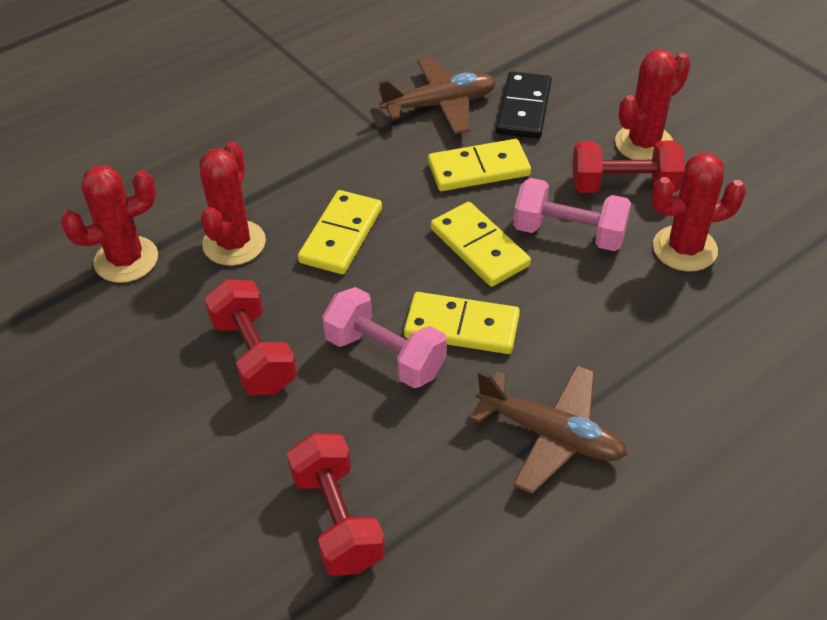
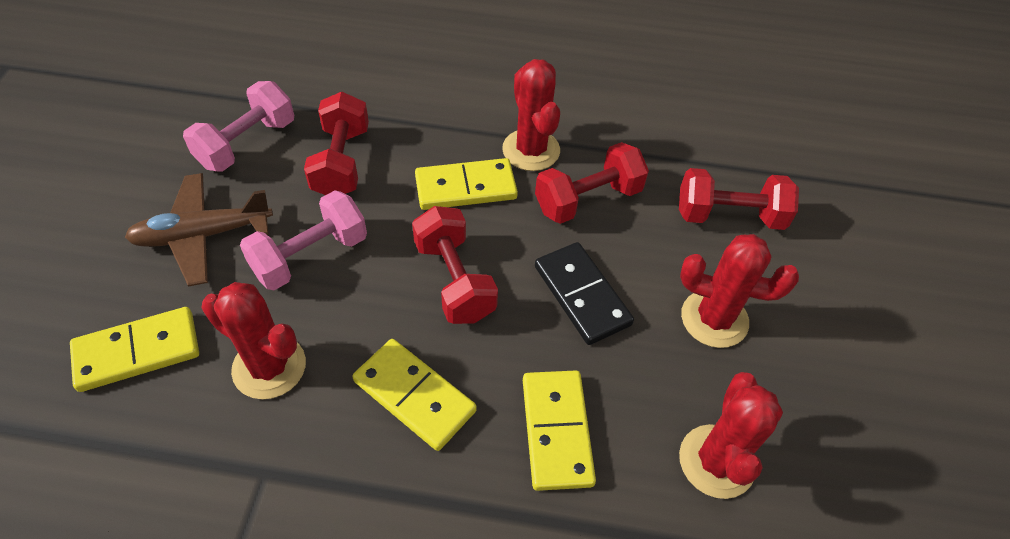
brown plane: [378,57,497,134] [470,365,627,494] = 2 -> [125,173,273,286] = 1
red dumbbell: [204,279,297,395] [287,433,385,576] [572,141,685,193] = 3 -> [304,92,369,195] [412,206,498,324] [535,142,649,224] [679,168,799,230] = 4

